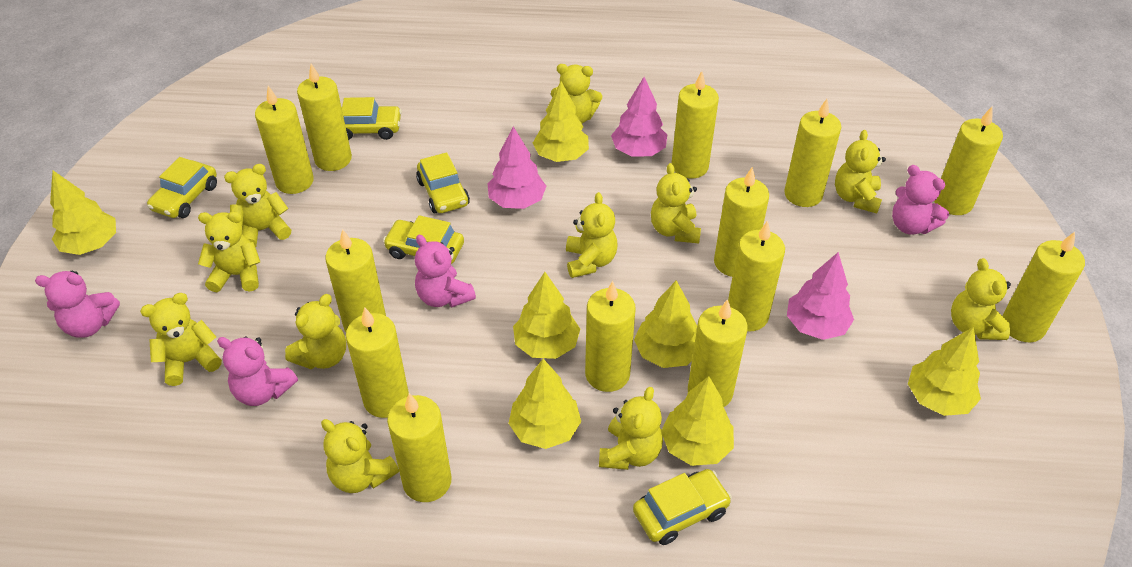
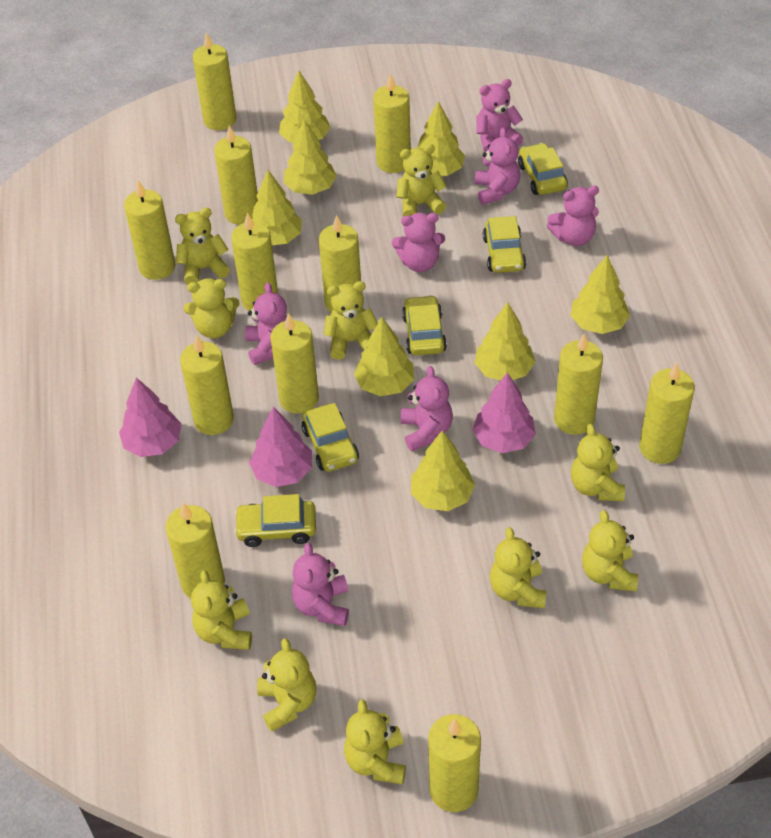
pink teddy bear: [35,271,120,338] [217,337,298,406] [415,235,476,307] [892,165,949,235] = 4 -> [245,283,287,365] [292,543,349,626] [392,213,445,272] [401,366,453,451] [475,128,520,205] [476,79,523,152] [547,186,599,247] = 7
yellow candle: [255,86,314,194] [297,64,352,171] [325,229,386,332] [346,307,409,418] [387,393,451,502] [585,281,636,392] [672,71,719,179] [688,299,748,407] [714,167,769,277] [728,221,785,332] [784,99,842,207] [934,107,1003,215] [1002,232,1085,342] = 13 -> [124,180,176,280] [165,503,225,598] [180,335,234,435] [193,32,236,130] [214,125,258,225] [231,213,278,311] [270,313,319,414] [319,215,361,313] [373,73,411,173] [428,714,481,812] [554,334,603,435] [639,363,695,464] = 12
yellow teddy bear: [140,293,222,386] [198,212,260,292] [224,164,291,247] [285,294,346,369] [321,419,399,493] [551,64,602,123] [566,192,618,278] [599,387,663,470] [651,163,701,243] [835,130,886,214] [951,258,1011,340] = 11 -> [175,208,230,285] [184,278,239,338] [191,570,252,650] [257,638,317,732] [323,281,378,360] [344,699,406,784] [396,144,447,217] [490,527,547,608] [571,424,625,501] [582,510,638,591] = 10
yellow tree: [50,171,116,255] [508,359,581,449] [513,272,580,359] [533,81,589,162] [634,280,697,368] [662,376,734,466] [908,327,981,416] = 7 -> [252,170,302,245] [279,70,331,143] [284,119,337,195] [354,317,414,396] [411,431,475,511] [418,101,465,176] [475,302,535,380] [571,255,630,334] = 8

